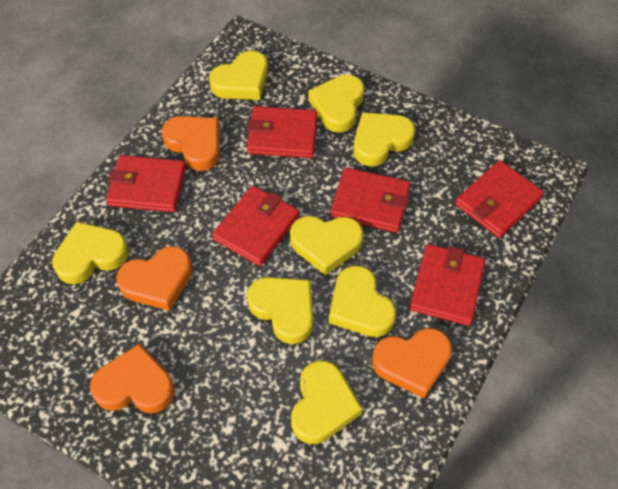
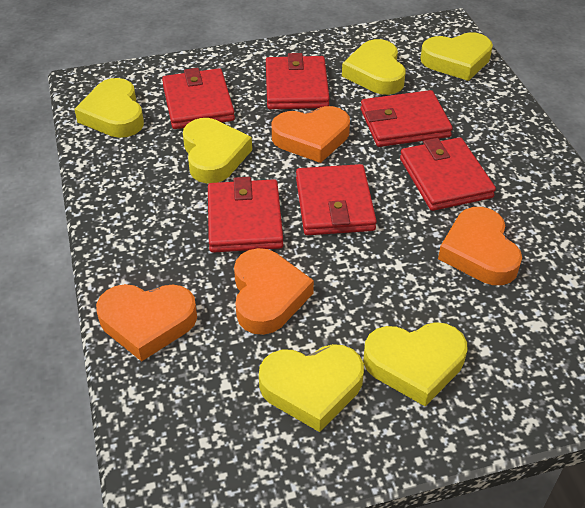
yellow heart: [52,222,129,284] [209,51,268,100] [247,277,313,344] [290,216,363,275] [291,360,363,444] [308,75,364,133] [329,265,396,337] [353,112,415,166] = 8 -> [74,78,144,138] [183,118,252,183] [259,344,364,432] [342,39,405,95] [363,322,468,406] [420,32,493,81] = 6

